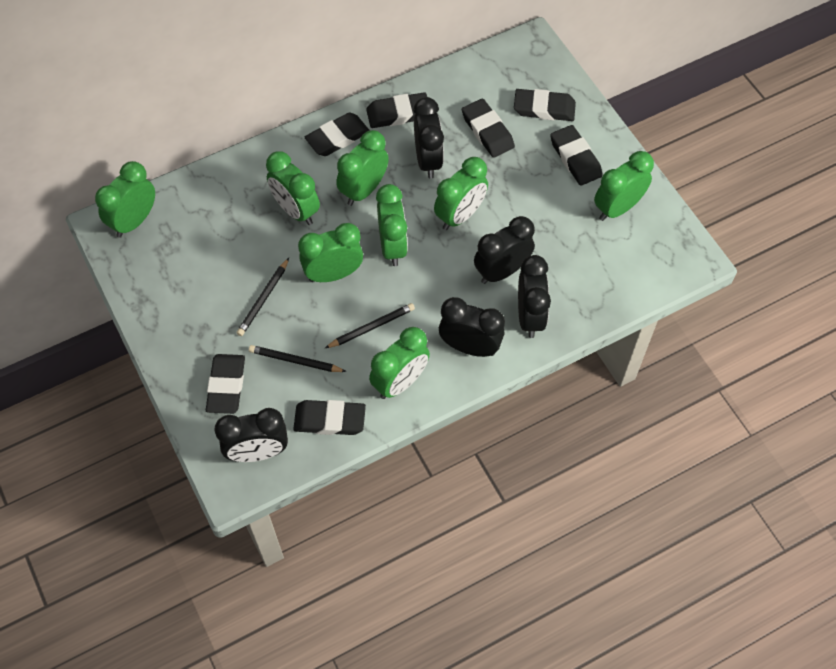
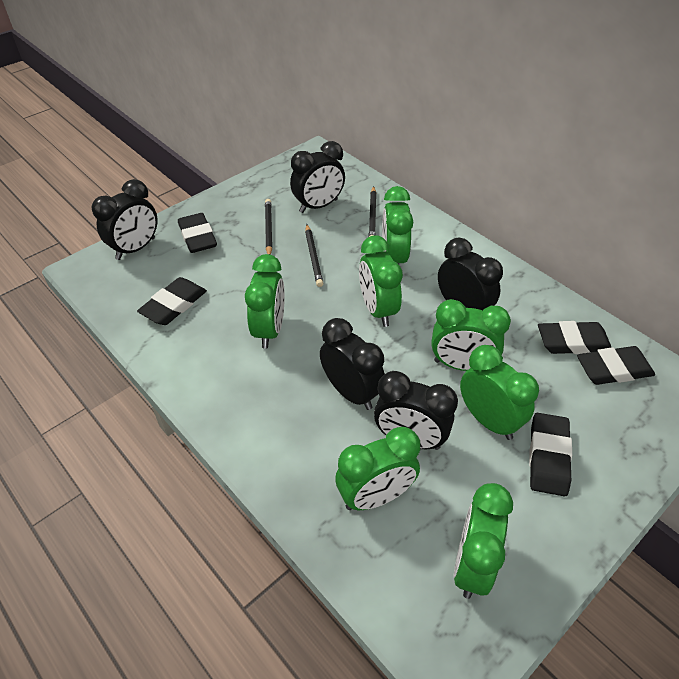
black eraser: [206,354,245,414] [293,400,366,435] [305,112,370,156] [366,92,427,128] [462,99,515,158] [514,89,576,121] [550,125,603,186] = 7 -> [137,277,207,325] [178,213,217,253] [529,413,572,497] [538,321,612,354] [577,346,655,385] = 5
green clock: [95,161,155,238] [266,151,320,225] [298,223,363,282] [336,130,389,206] [369,327,430,399] [376,184,408,266] [434,157,488,230] [594,151,654,221] = 8 -> [245,254,285,349] [335,427,420,510] [359,236,403,327] [382,186,413,265] [431,299,511,371] [454,483,513,599] [460,345,539,440] = 7

